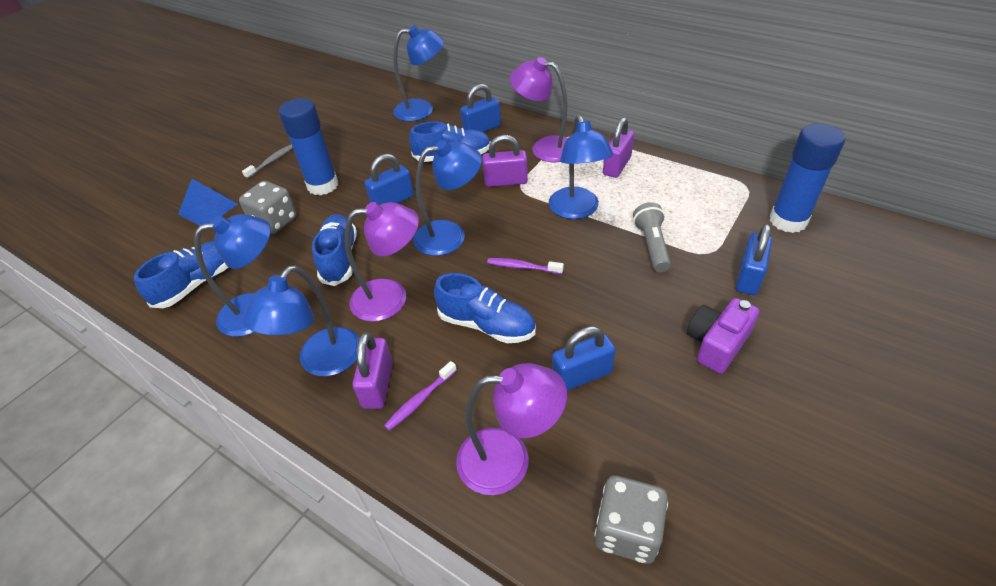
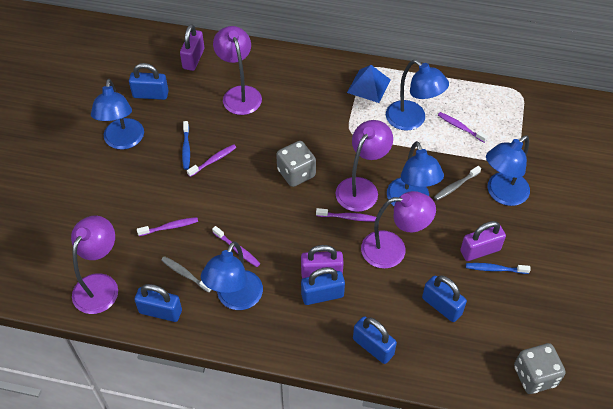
blue glue stick: [279,98,338,196] [770,123,845,233] = 2 -> none = 0
blue padlock: [364,154,414,205] [460,84,501,132] [552,326,616,391] [736,224,772,295] = 4 -> [129,63,169,100] [134,284,182,322] [301,267,345,305] [353,316,397,364] [422,276,467,322] = 5
blue shoe: [134,241,229,308] [312,214,357,286] [409,121,491,162] [434,273,536,343] = 4 -> none = 0
blue toothbrush: none = 0 -> [182,121,190,170] [466,263,531,274] = 2
grey flashlight: [633,202,671,272] = 1 -> none = 0
grey toothbrush: [242,145,293,179] = 1 -> [161,256,212,293] [434,166,481,200] = 2
purple camera: [687,298,760,374] = 1 -> none = 0
purple lamp: [345,202,419,322] [456,363,567,495] [510,57,568,162] = 3 -> [71,215,118,314] [213,26,262,115] [336,120,393,212] [361,191,436,269] = 4
purple toothbrush: [384,361,457,431] [487,258,564,274] = 2 -> [137,217,198,236] [187,144,236,177] [212,226,261,267] [316,208,376,222] [438,112,488,143] = 5

